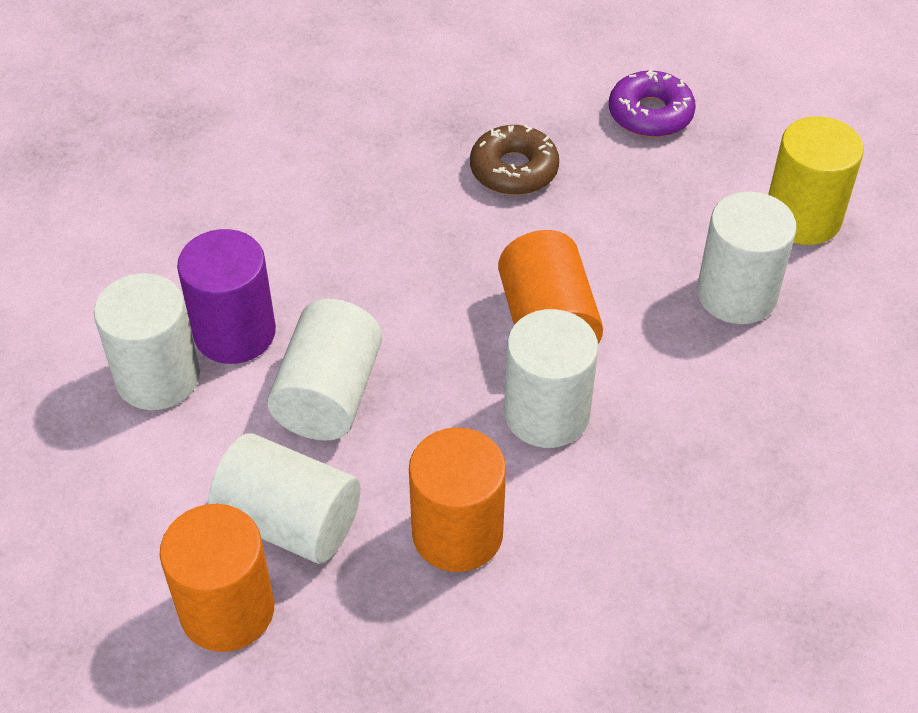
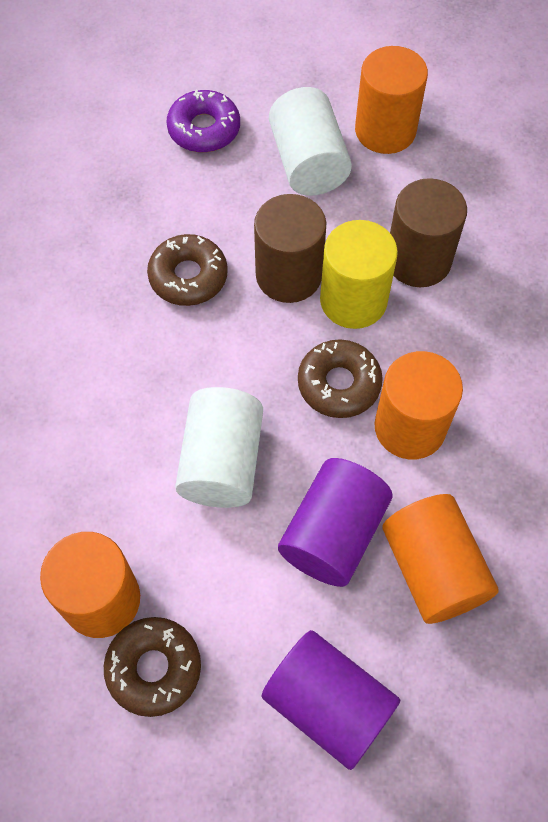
brown cylinder: none = 0 -> [254,194,326,303] [390,178,467,287] = 2
brown donut: [470,124,559,195] = 1 -> [104,617,201,717] [147,234,228,306] [298,339,383,418] = 3
orange cylinder: [160,504,274,652] [409,427,506,572] [498,230,603,344] = 3 -> [40,532,140,638] [355,46,428,154] [375,351,463,459] [382,494,498,624] = 4
purple cylinder: [177,229,276,364] = 1 -> [262,630,400,770] [278,458,393,587] = 2
white cylinder: [94,273,200,410] [208,433,361,564] [267,299,382,441] [504,309,598,448] [697,191,797,324] = 5 -> [175,387,263,508] [269,87,352,196] = 2

